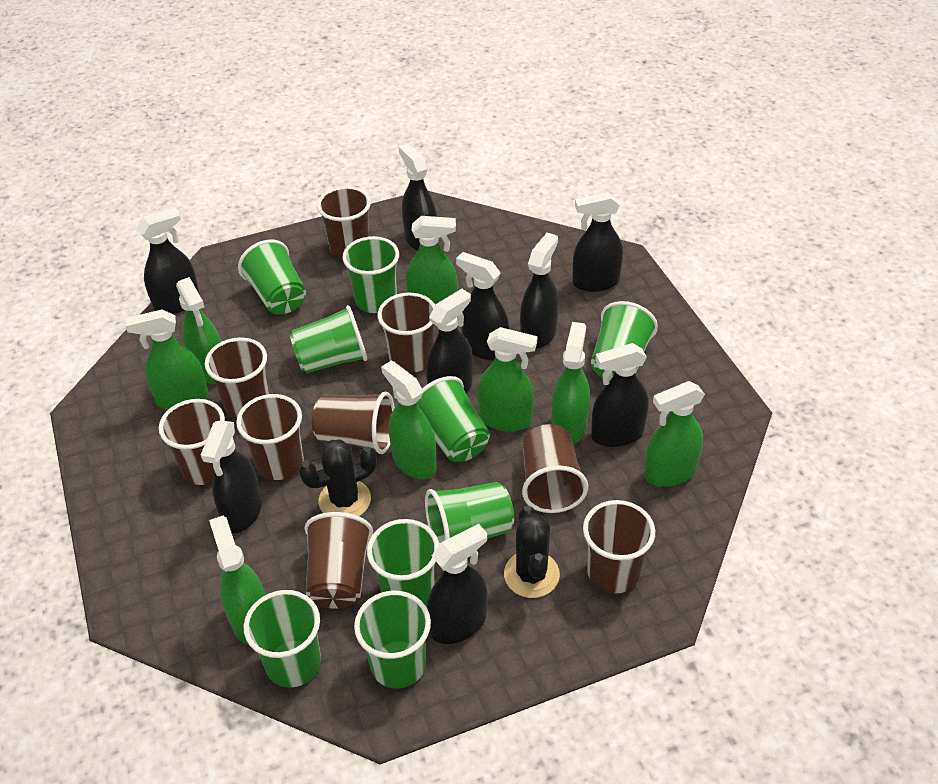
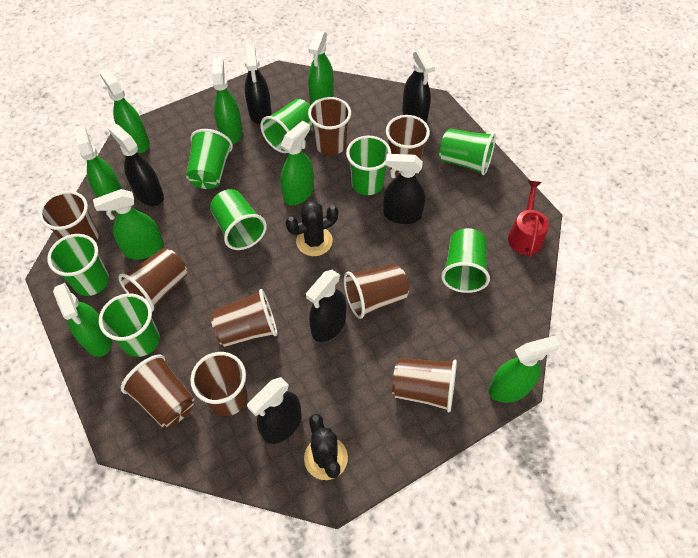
black spray bottle: [136,207,200,314] [201,420,262,533] [399,144,437,251] [426,289,473,393] [427,524,487,644] [456,252,509,361] [520,233,559,349] [572,192,623,292] [591,343,649,447] = 9 -> [108,124,164,206] [244,46,271,124] [247,377,301,444] [306,270,346,342] [383,154,425,224] [402,48,435,123] = 6
green cup: [238,240,306,315] [244,590,321,688] [290,305,367,373] [342,236,399,313] [354,591,431,688] [367,519,439,606] [417,376,490,462] [425,482,514,545] [591,301,658,381] = 9 -> [47,234,109,296] [99,294,160,357] [186,129,233,189] [210,189,267,250] [260,99,313,153] [346,136,391,195] [439,129,496,175] [441,228,490,293] = 8
red watering can: none = 0 -> [508,181,549,257] = 1

